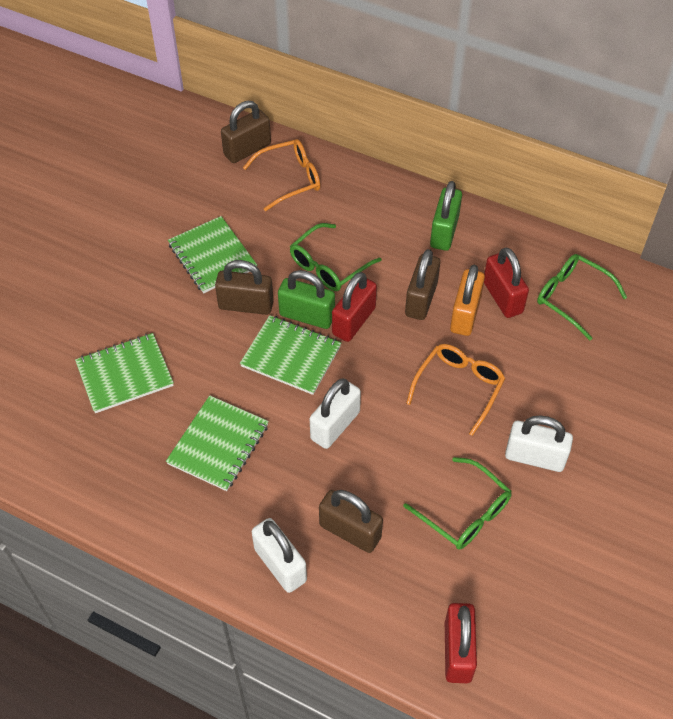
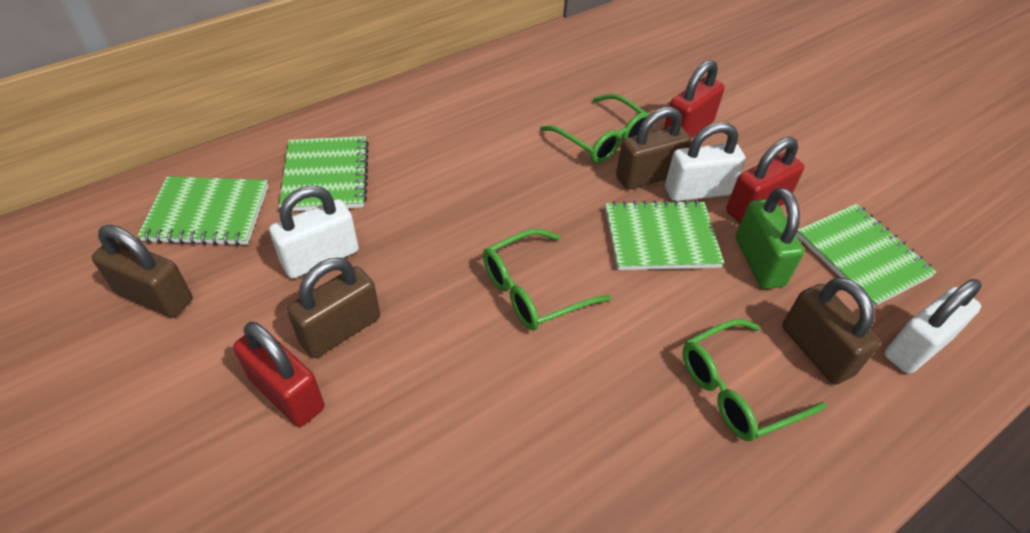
green padlock: [278,270,335,329] [430,181,462,251] = 2 -> [736,188,804,289] = 1
orange glasses: [243,139,320,211] [406,344,505,436] = 2 -> none = 0
orange padlock: [450,265,485,336] = 1 -> none = 0

